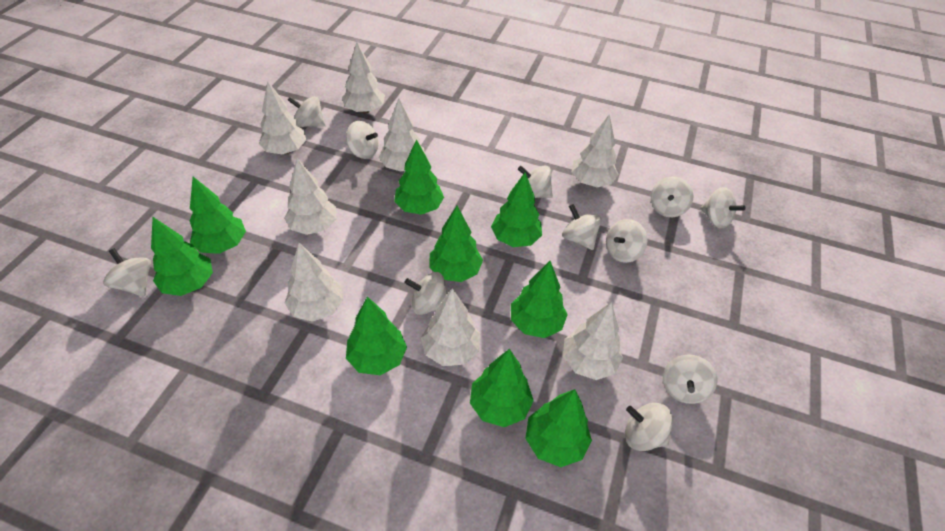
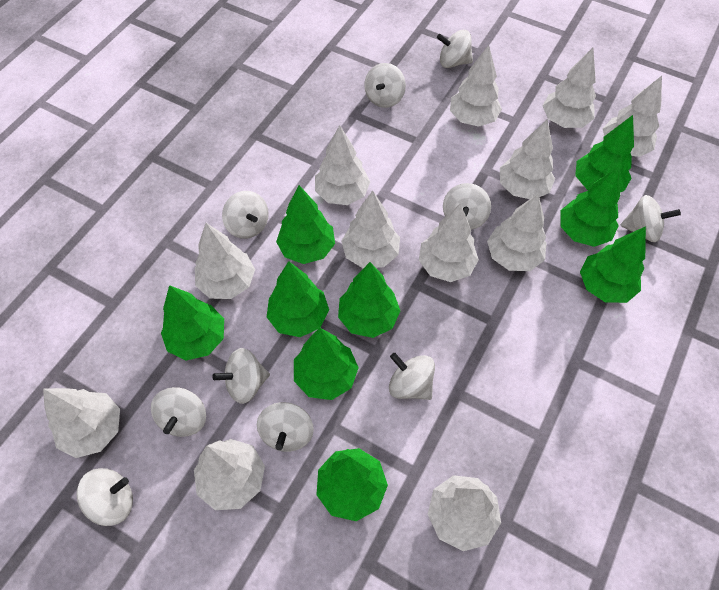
white spinning top: [103,248,151,296] [288,96,326,127] [346,121,379,159] [405,272,447,315] [518,166,553,198] [562,204,602,250] [606,219,648,263] [625,403,673,451] [651,177,693,217] [663,355,717,404] [700,187,746,229] = 11 -> [76,468,133,526] [151,387,206,437] [212,348,270,404] [222,191,269,239] [257,402,314,452] [364,63,406,108] [389,353,435,400] [437,30,473,68] [443,183,491,230] [620,195,681,242] = 10
white tree: [259,81,306,154] [284,158,337,235] [285,243,343,322] [342,42,385,114] [379,98,425,171] [421,288,480,366] [563,302,623,380] [572,114,619,187] = 8 -> [43,388,120,458] [194,439,265,510] [195,223,255,299] [315,125,370,205] [341,190,400,268] [419,204,479,282] [428,475,501,551] [450,45,502,127] [487,194,547,271] [500,119,555,199] [542,48,596,128] [603,76,662,157] = 12

